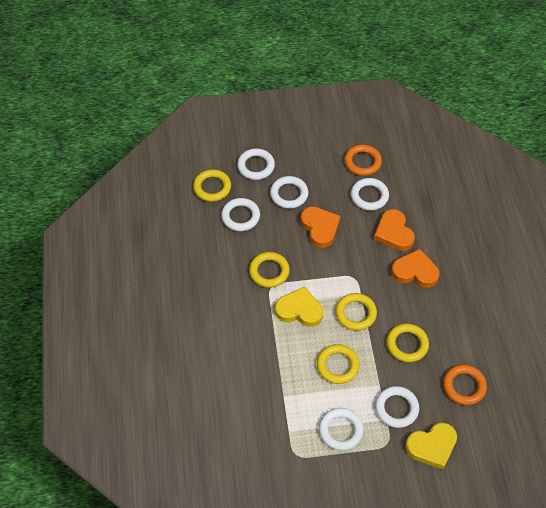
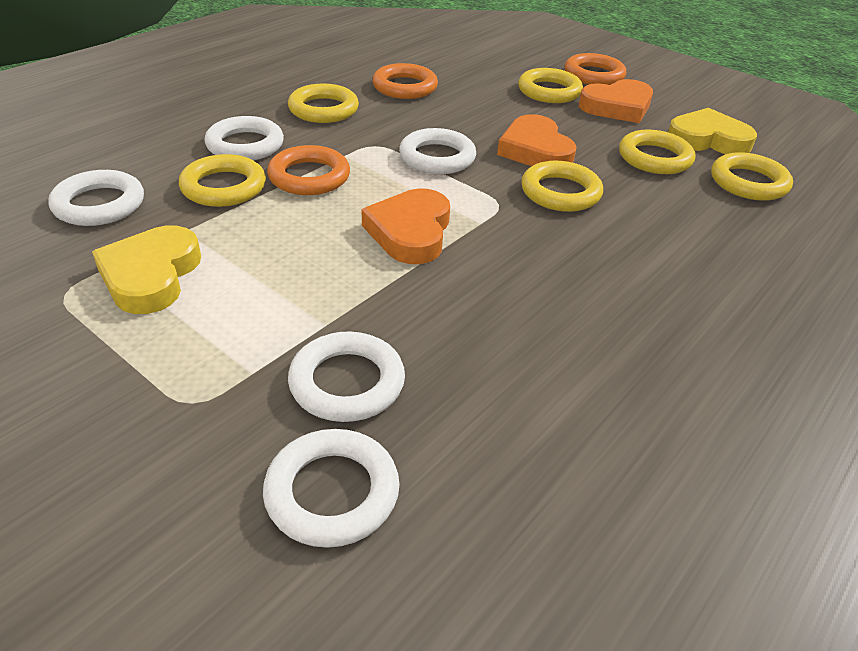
orange ring: [344,145,382,176] [443,364,487,405] = 2 -> [267,145,350,195] [372,63,438,99] [564,53,626,85] = 3
white ring: [221,198,260,231] [237,148,275,180] [270,176,308,209] [319,408,364,451] [351,178,389,211] [375,386,419,428] = 6 -> [48,170,144,226] [204,116,284,160] [263,429,400,548] [288,331,405,422] [399,128,476,174] = 5
yellow ring: [193,169,231,202] [249,252,290,288] [317,344,360,384] [335,293,377,331] [387,323,429,362] = 5 -> [179,154,266,207] [288,84,359,123] [518,68,583,103] [521,161,603,212] [619,130,695,174] [711,152,793,201] = 6

